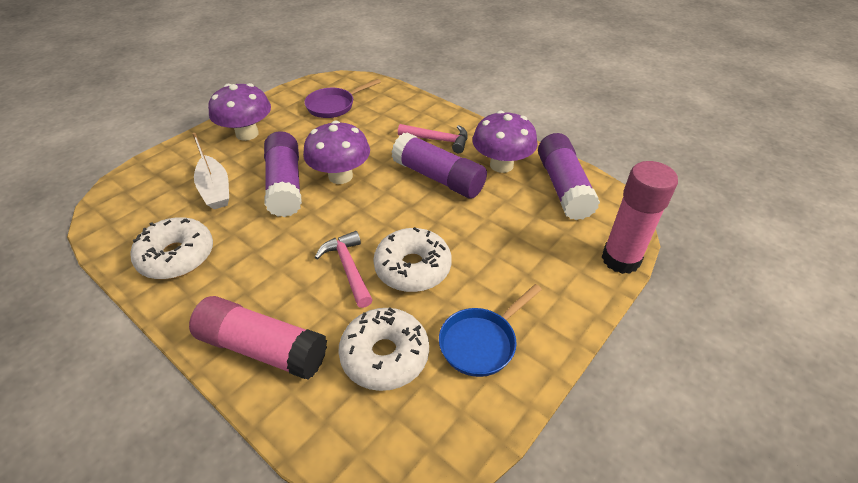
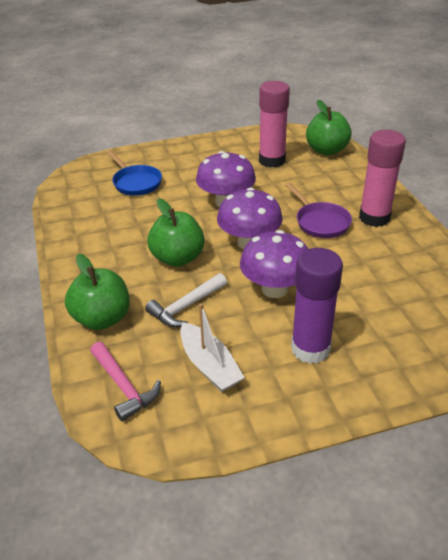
green apple: none = 0 -> [65,254,130,330] [147,198,205,267] [306,100,352,155] = 3
pink hammer: [315,231,372,308] [398,124,468,153] = 2 -> [90,342,161,422] = 1
purple glue stick: [264,131,302,217] [391,132,487,198] [538,133,600,220] = 3 -> [291,248,343,364] = 1
white donut: [131,217,213,279] [338,308,429,391] [373,227,452,292] = 3 -> none = 0
white hammer: none = 0 -> [145,273,227,327] = 1

